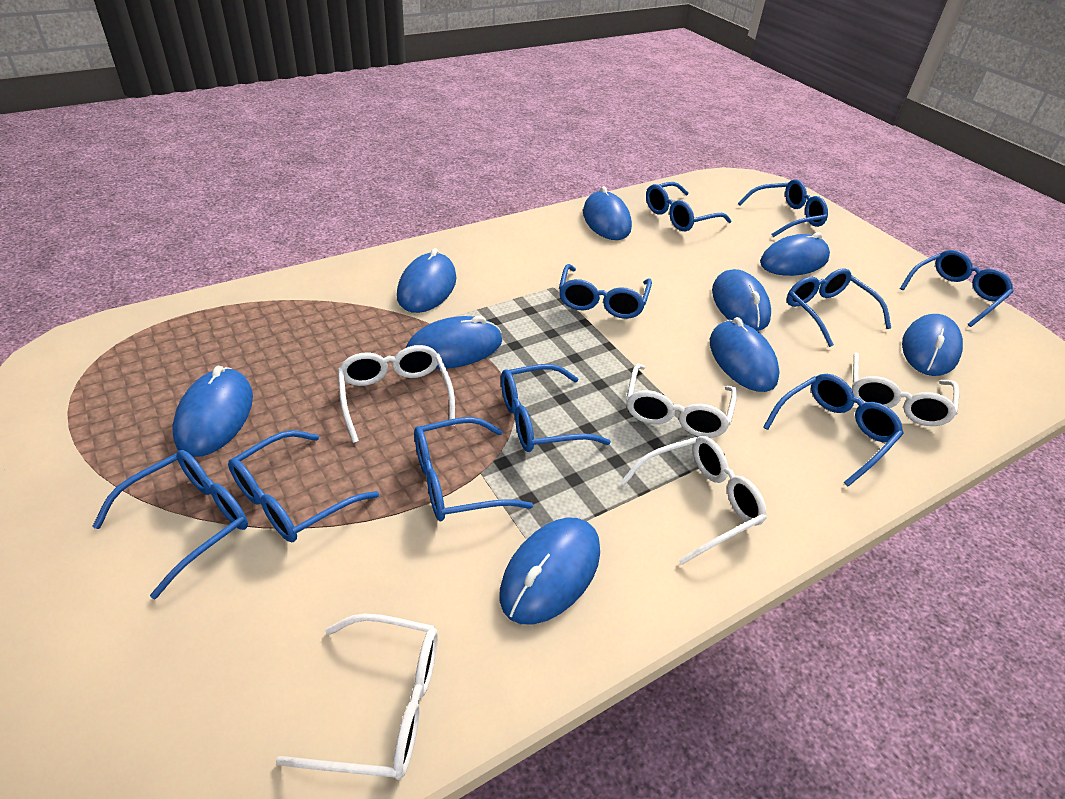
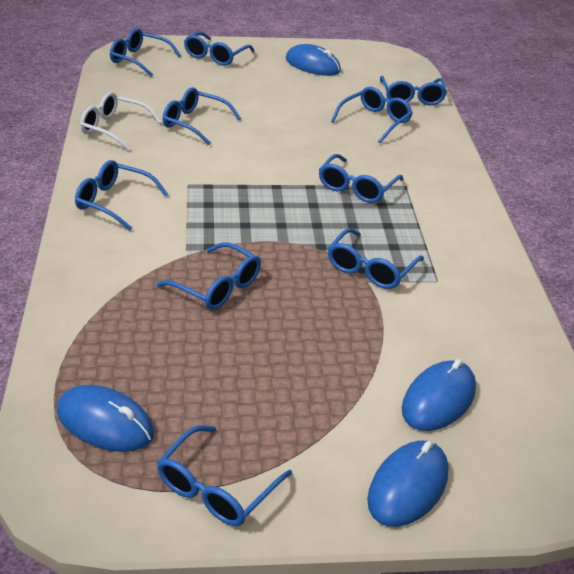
blue mouse: [172,366,253,457] [397,248,456,313] [406,316,502,369] [500,517,600,625] [583,186,632,240] [710,317,780,392] [712,269,771,331] [760,232,830,276] [902,314,963,376] = 9 -> [57,385,154,452] [286,44,341,76] [367,440,448,527] [402,359,476,431] = 4
white glasses: [276,614,438,780] [338,345,455,443] [621,436,767,565] [626,363,737,438] [852,353,959,426] = 5 -> [80,92,162,151] = 1

